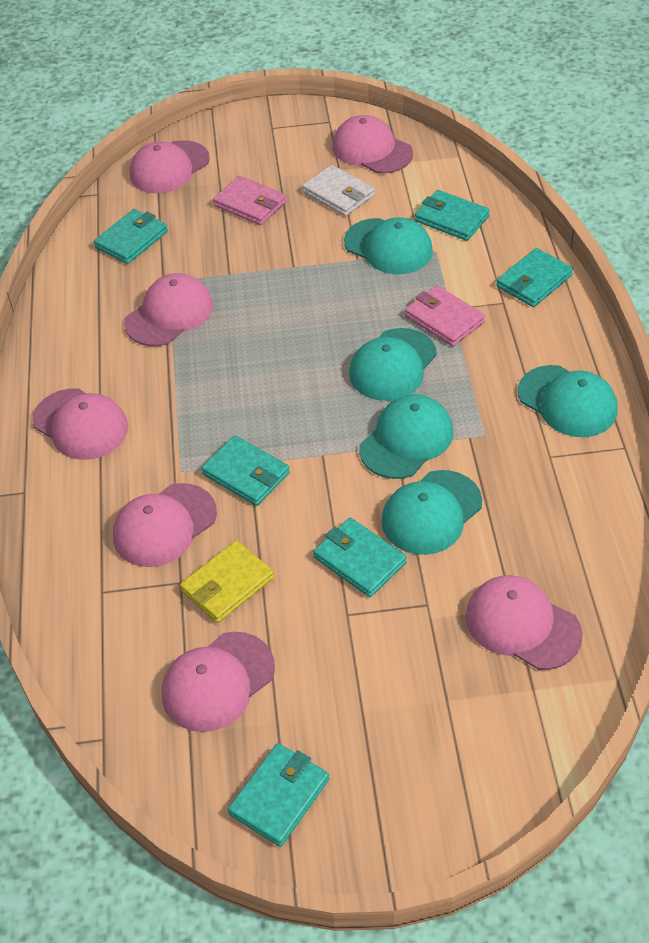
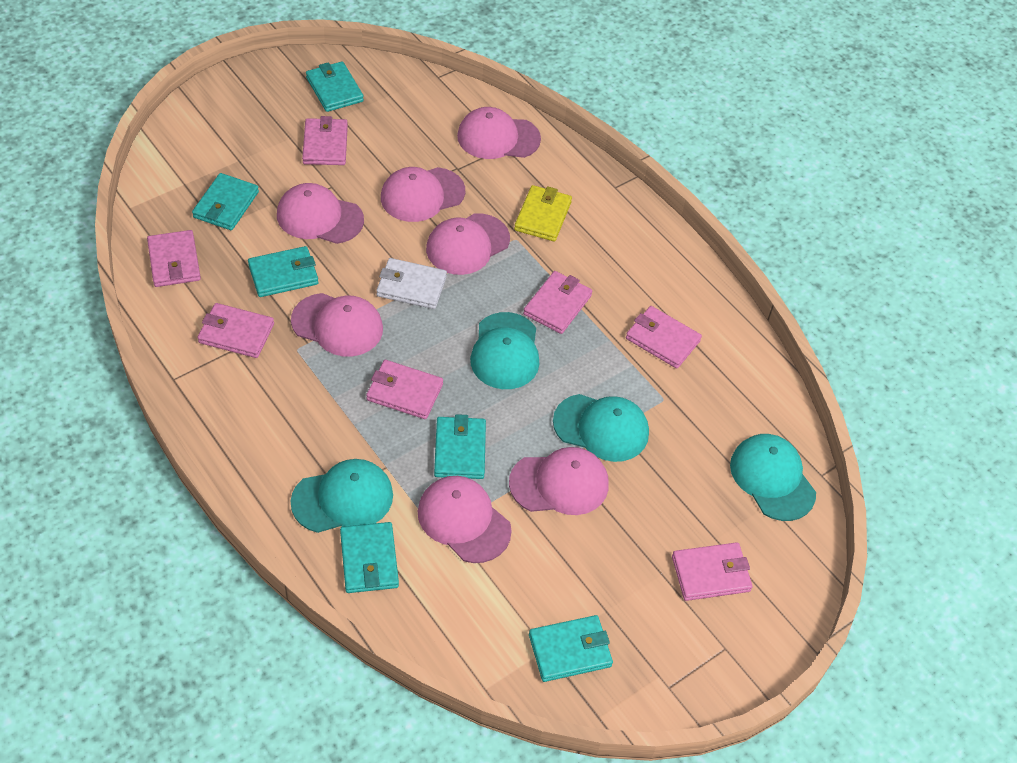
pink wallet: [213,176,287,225] [405,285,485,346] = 2 -> [147,230,201,287] [197,303,274,358] [302,116,348,165] [366,360,443,419] [523,271,592,334] [626,306,702,369] [672,542,752,601] = 7
turquoise cap: [344,217,433,274] [349,328,437,401] [359,394,454,479] [381,470,482,555] [518,365,618,437] = 5 -> [291,459,393,533] [470,312,539,389] [553,394,649,462] [730,434,816,521] = 4

